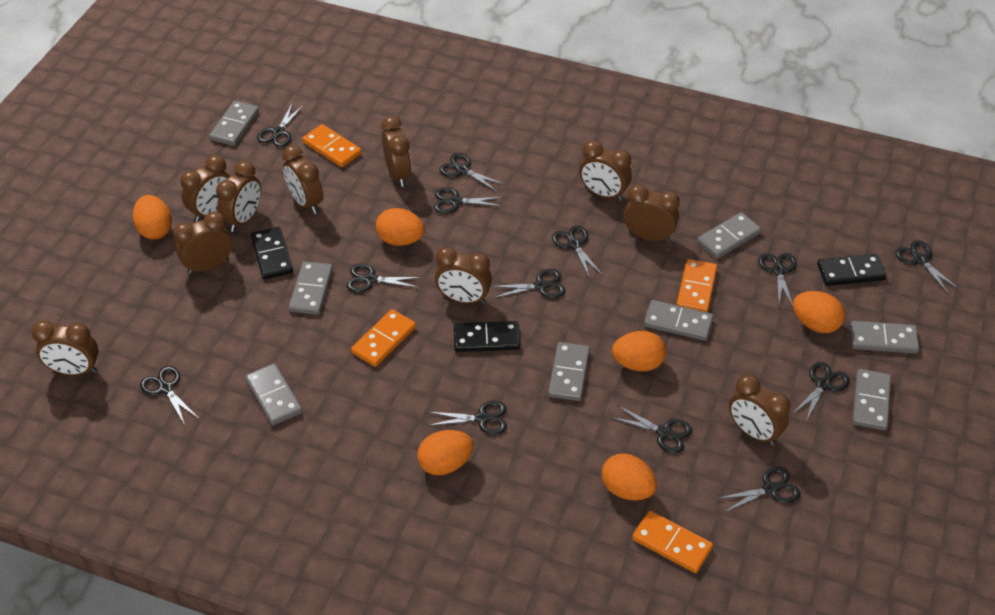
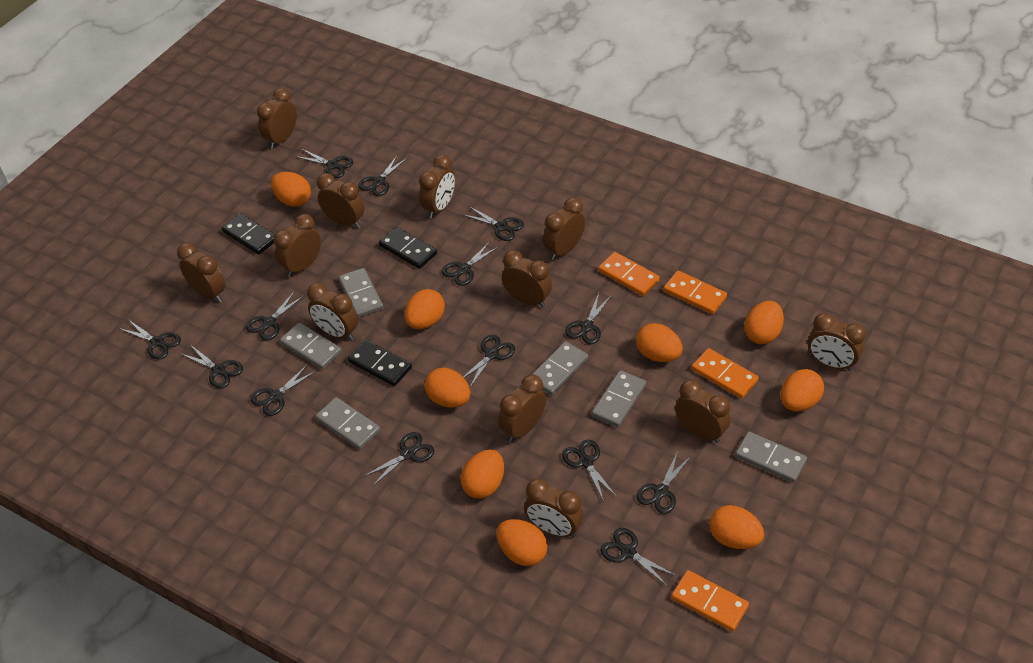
black scissors: [140,366,198,425] [257,104,304,147] [347,264,421,293] [428,401,507,435] [434,187,503,214] [439,153,505,192] [491,269,566,298] [552,226,603,279] [611,405,692,454] [717,467,800,512] [759,253,797,307] [792,362,850,423] [896,241,959,294] = 13 -> [119,320,181,360] [180,345,243,388] [246,291,305,340] [250,364,316,416] [295,149,353,178] [358,155,407,196] [363,432,434,486] [442,241,498,286] [462,206,524,241] [463,335,515,387] [562,440,617,502] [565,293,611,344] [601,528,677,586] [636,451,691,514] = 14
brown clock: [32,320,99,375] [173,211,232,274] [180,155,230,222] [216,161,261,232] [282,145,323,214] [381,116,412,187] [435,247,492,304] [579,140,632,201] [624,184,680,242] [729,374,790,446] = 10 -> [177,243,225,302] [257,88,297,149] [274,214,321,277] [307,283,358,341] [317,173,364,228] [419,154,455,219] [498,375,546,443] [502,250,552,308] [524,478,584,538] [543,197,585,260] [675,380,730,443] [808,313,866,371] = 12
grey domino: [209,101,259,146] [245,363,302,425] [289,261,333,315] [548,342,590,401] [644,300,714,341] [697,212,761,259] [850,321,919,354] [852,369,891,430] = 8 -> [280,323,342,370] [316,397,380,450] [339,268,384,318] [532,341,588,395] [592,370,646,427] [735,431,807,483] = 6
orange egg: [133,195,172,239] [376,208,425,246] [417,430,473,475] [601,453,657,501] [612,331,666,372] [793,291,845,333] = 6 -> [271,172,311,207] [405,289,445,329] [425,368,470,408] [461,450,504,499] [497,519,548,566] [636,323,682,362] [710,505,764,549] [744,301,784,344] [781,369,824,411] = 9

